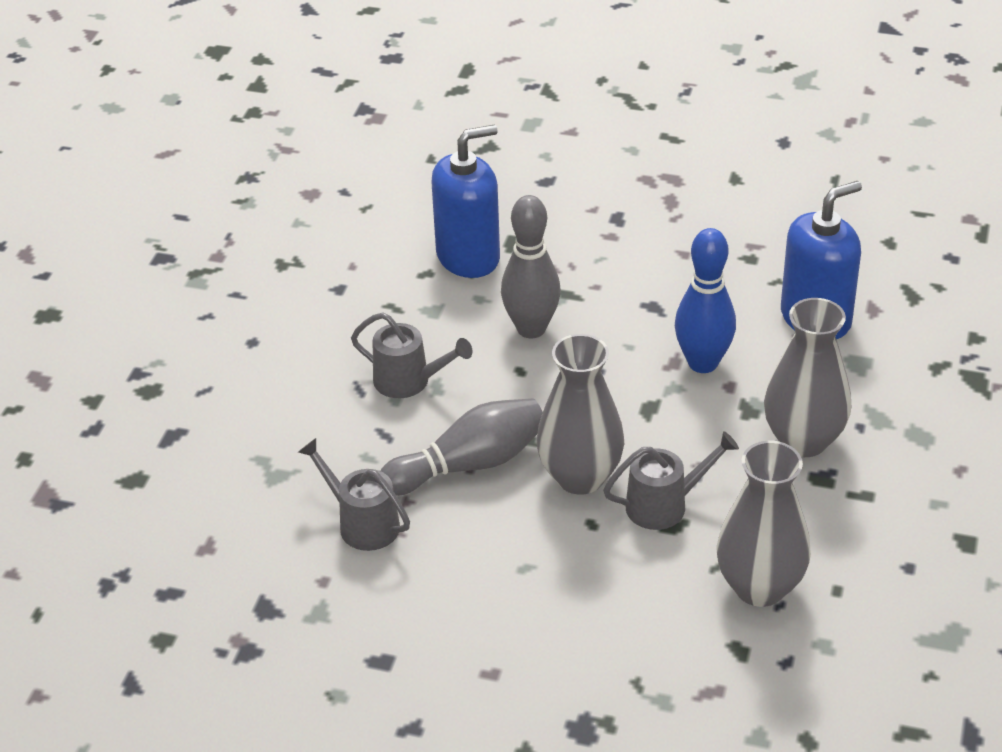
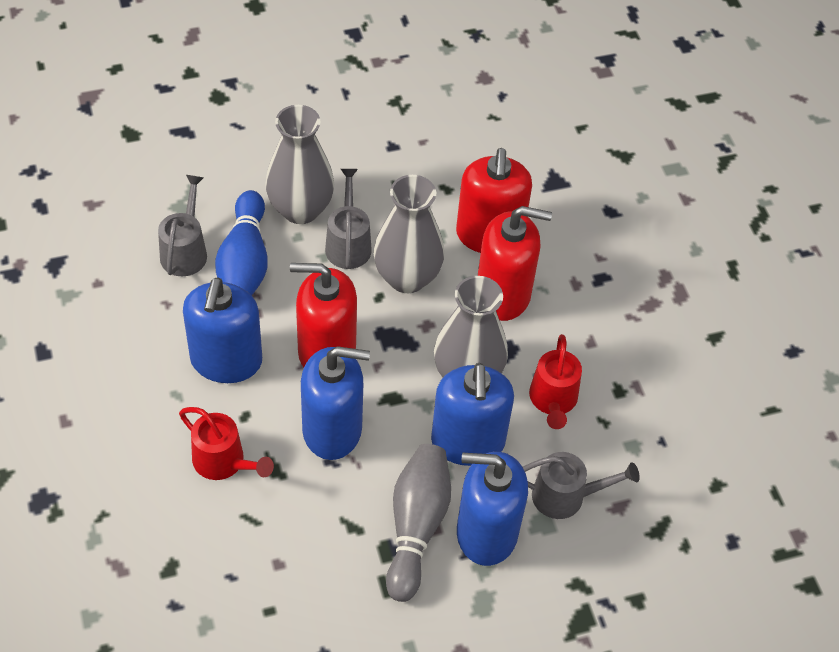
blue soap dispenser: [432,125,500,278] [781,181,862,339] = 2 -> [183,277,262,383] [301,346,370,460] [431,363,514,466] [457,452,528,566] = 4
grey bowling pin: [380,398,543,496] [501,195,561,338] = 2 -> [386,444,451,602] = 1
red soap dispenser: none = 0 -> [290,263,357,367] [456,148,532,253] [478,206,552,321] = 3
red watering can: none = 0 -> [179,407,274,480] [529,334,582,429] = 2

